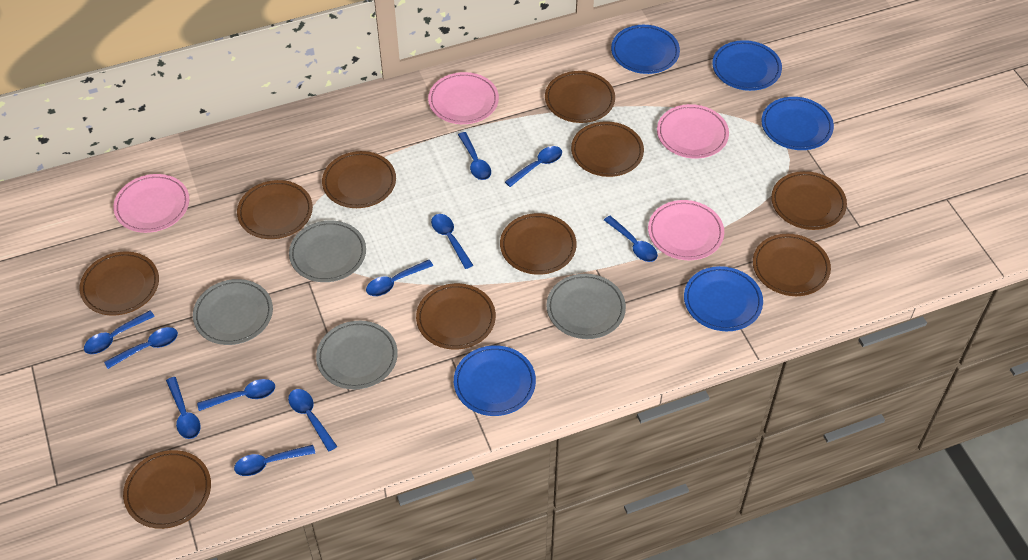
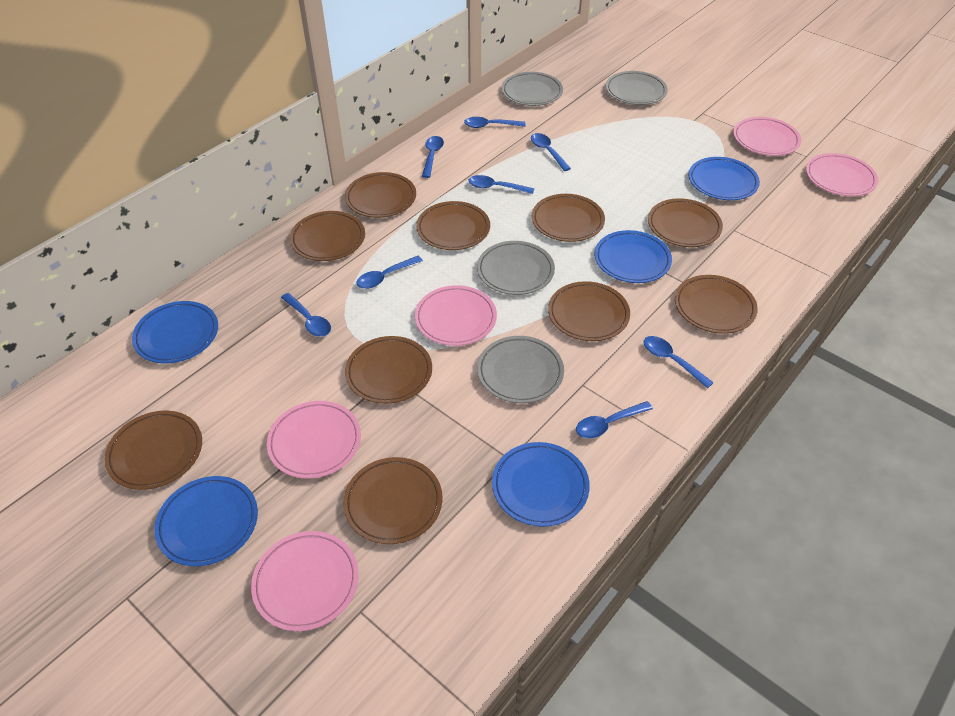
blue spoon: [84,310,155,354] [104,327,178,369] [166,377,201,439] [197,379,275,411] [234,445,315,476] [288,389,337,452] [366,260,433,296] [431,214,473,269] [458,132,491,180] [505,146,562,187] [604,216,658,262] = 11 -> [281,293,331,337] [356,256,423,289] [422,136,444,178] [464,117,525,128] [469,175,534,194] [531,133,571,171] [576,401,653,438] [644,336,714,388] = 8
pink plate: [113,174,189,233] [428,72,499,124] [648,200,724,260] [657,104,729,159] = 4 -> [251,531,359,631] [267,401,361,479] [415,285,497,346] [733,117,801,156] [806,153,878,196] = 5

